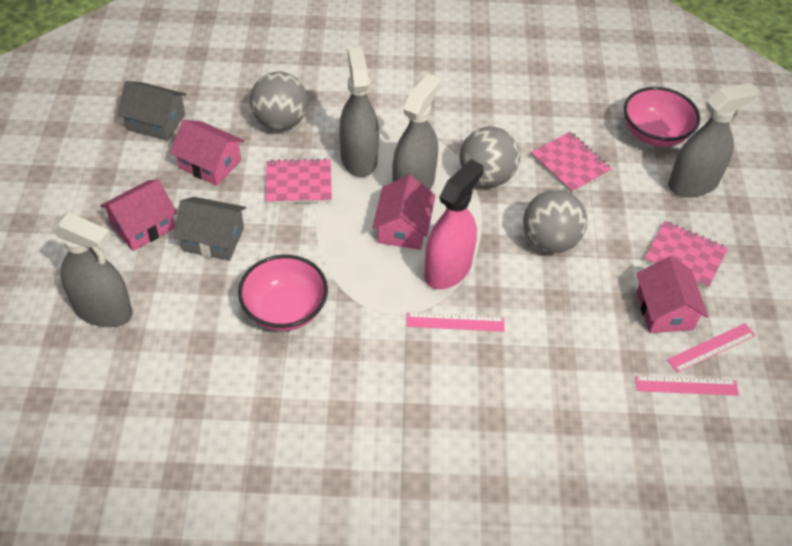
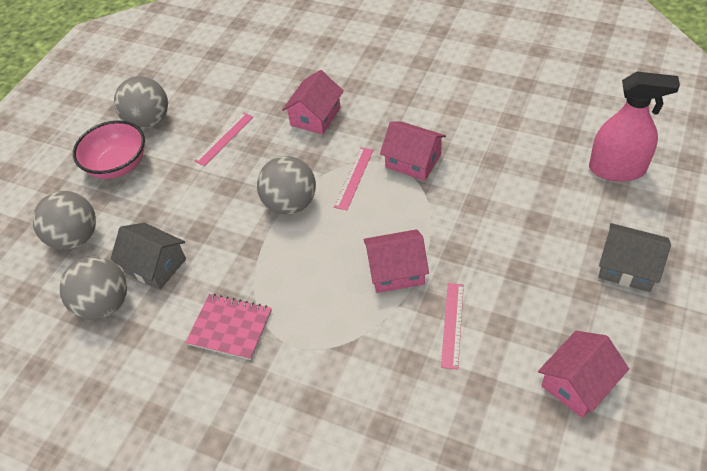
grey ball: [250,72,308,130] [460,126,520,187] [523,190,587,253] = 3 -> [32,191,96,250] [59,256,127,320] [114,76,168,129] [257,156,316,215] = 4
grey spray bottle: [52,212,133,327] [339,47,379,177] [392,73,441,190] [668,83,759,197] = 4 -> none = 0
pink bowl: [238,255,328,331] [624,87,700,147] = 2 -> [73,120,145,179] = 1
pink notebook: [266,158,332,204] [531,132,612,193] [644,221,728,289] = 3 -> [186,294,272,360] = 1

